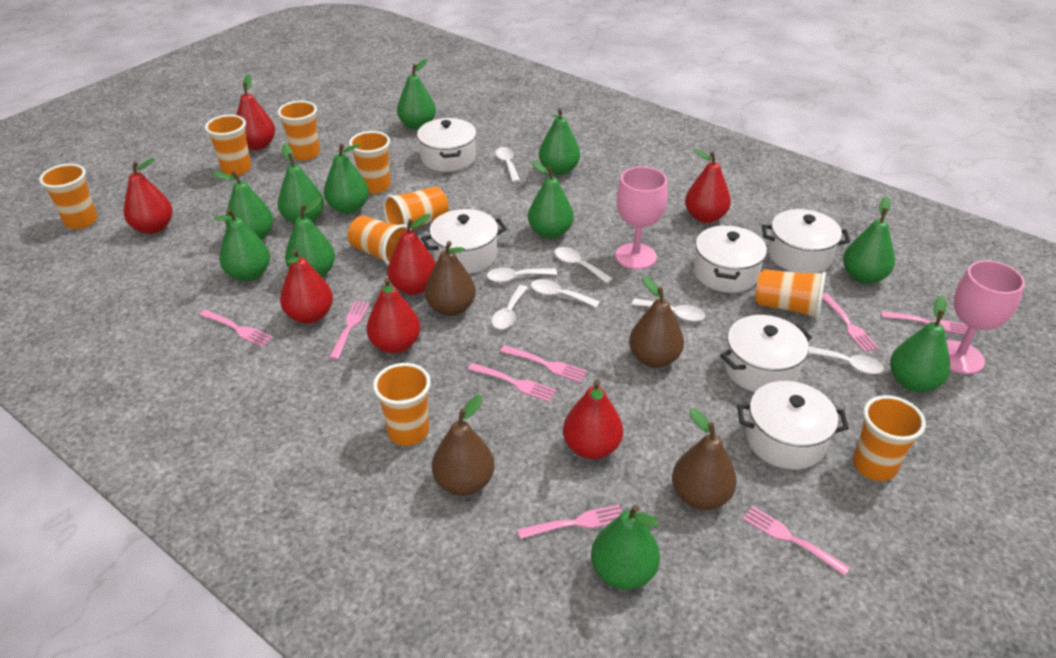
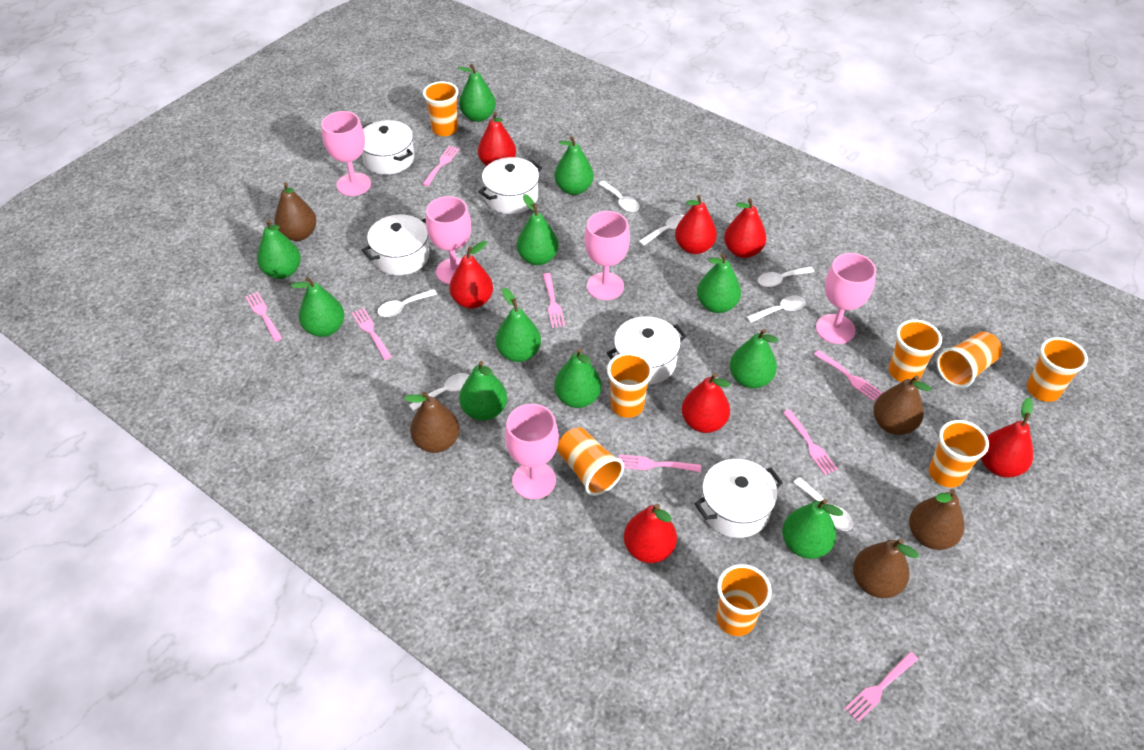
brown pear: [425,241,476,316] [432,395,494,496] [629,276,684,368] [672,408,737,510] = 4 -> [274,182,317,241] [404,392,460,453] [853,539,919,598] [873,375,931,435] [909,489,964,550] = 5
orange cup: [39,164,97,229] [205,115,251,176] [277,101,320,160] [348,215,412,265] [349,131,391,194] [373,363,431,446] [383,187,449,229] [755,269,826,319] [853,395,926,481] = 9 -> [423,81,458,136] [557,427,624,496] [607,352,653,418] [716,564,772,636] [889,319,942,382] [929,420,989,487] [936,332,1002,388] [1027,337,1088,402] = 8
pink goblet: [615,167,668,269] [946,260,1025,374] = 2 -> [321,111,371,196] [426,196,471,285] [505,404,559,499] [584,211,630,300] [816,253,876,344] = 5
white pot: [417,118,476,172] [421,209,507,274] [694,224,767,293] [720,315,812,392] [737,381,849,470] [762,209,850,273] = 6 -> [362,120,414,175] [362,214,429,275] [478,157,542,214] [607,316,687,385] [694,459,783,538] = 5

